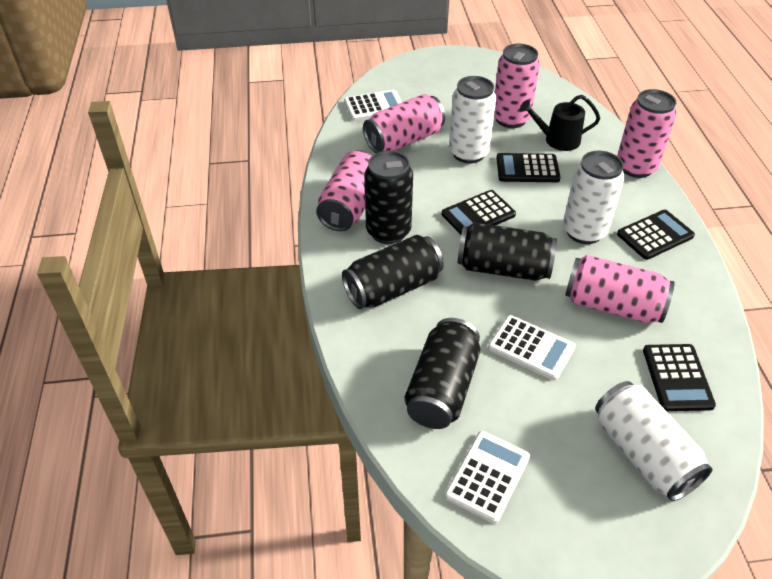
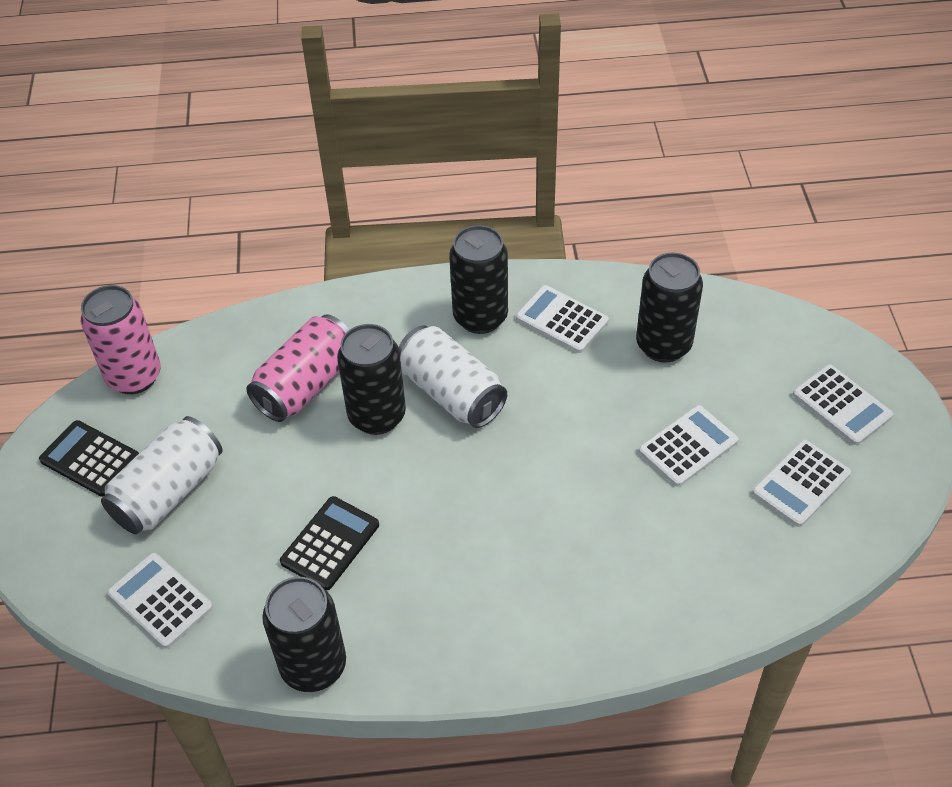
black calculator: [441,190,516,235] [496,153,561,182] [617,210,695,260] [643,344,716,411] = 4 -> [39,420,139,497] [280,496,379,590] = 2
black watering can: [520,95,600,151] = 1 -> none = 0
pink can: [316,150,373,231] [363,94,445,153] [494,44,540,128] [565,255,675,323] [617,89,677,178] = 5 -> [81,285,161,394] [246,314,349,422] = 2
white calculator: [344,90,402,121] [445,431,530,524] [488,315,576,381] = 3 -> [107,553,213,649] [516,285,609,353] [639,405,739,487] [752,440,851,527] [792,364,893,445] = 5
white can: [449,76,496,164] [563,151,625,244] [595,381,713,501] = 3 -> [101,416,222,534] [398,325,507,428] = 2

